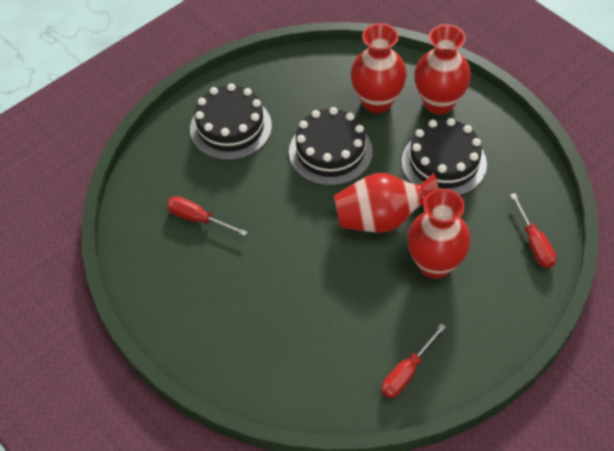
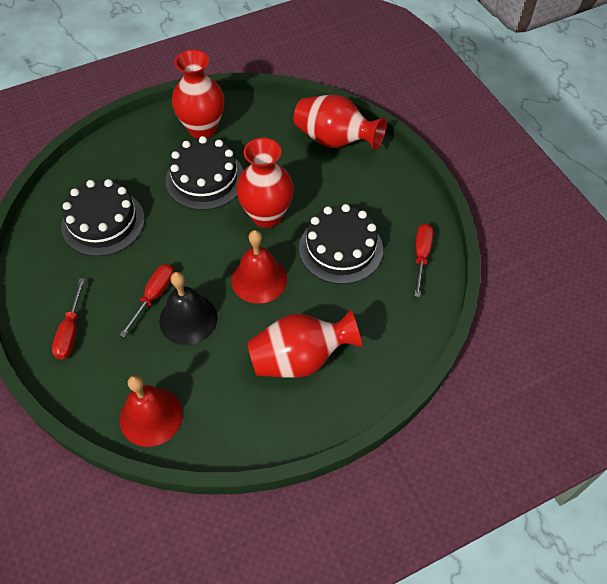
black bell: none = 0 -> [159,272,218,345] = 1
red bell: none = 0 -> [119,375,183,447] [231,230,287,304] = 2

